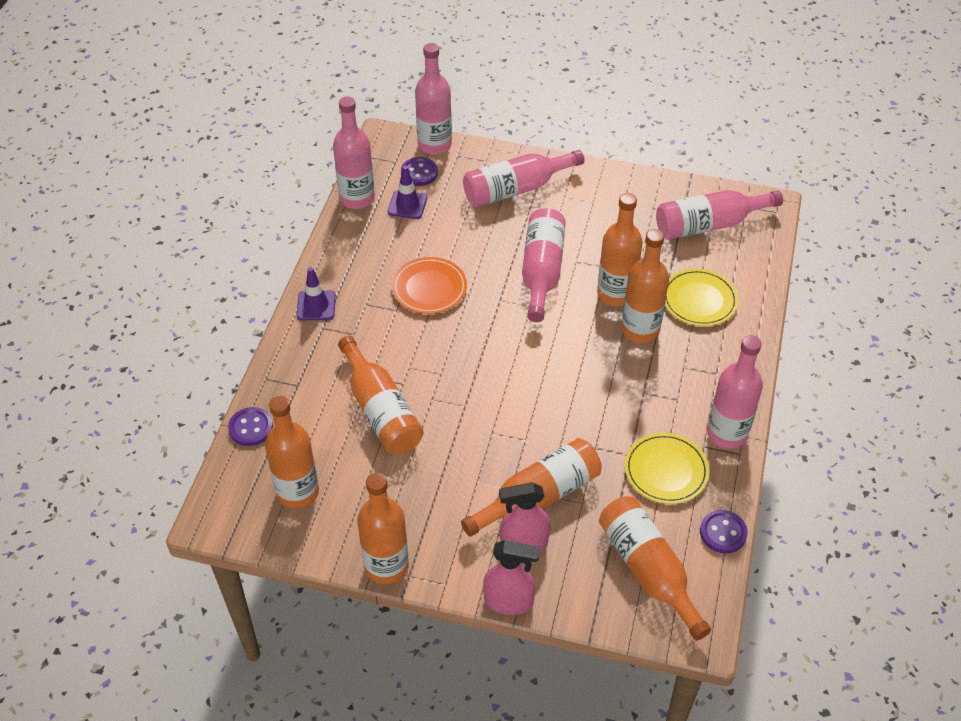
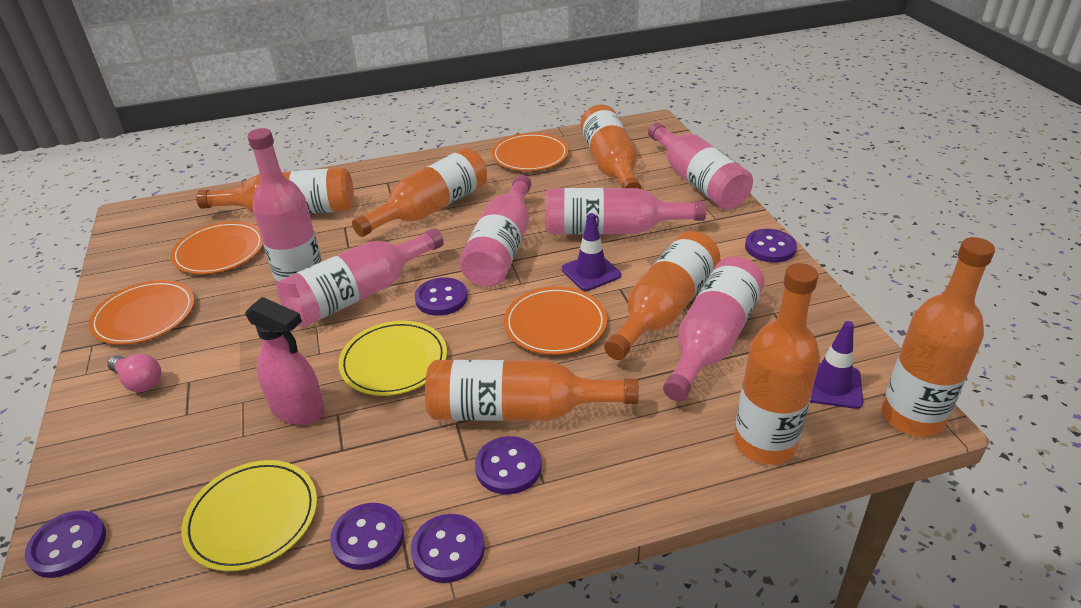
orange plate: [392,257,467,314] = 1 -> [89,280,194,345] [171,221,263,274] [492,133,569,171] [504,287,607,355] = 4
pink light bulb: none = 0 -> [107,354,161,392] = 1
pink spray bottle: [483,540,540,615] [499,482,550,553] = 2 -> [245,297,325,425] = 1
purple button: [228,407,273,446] [401,157,438,186] [700,510,748,553] = 3 -> [25,511,106,578] [330,503,404,570] [411,514,485,583] [415,277,468,316] [475,436,542,494] [745,229,797,263] = 6

